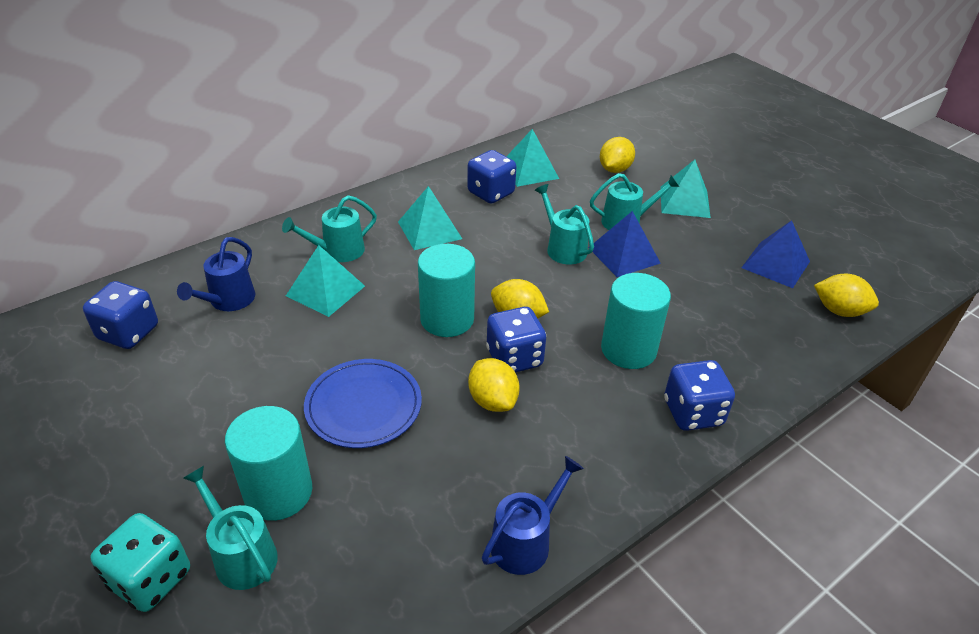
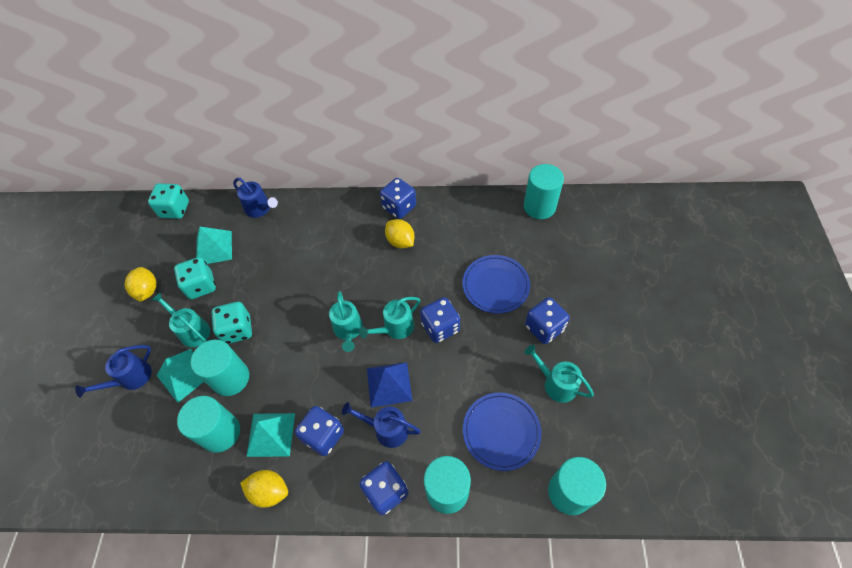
blue dice: [83,281,158,349] [467,150,516,203] [486,307,546,373] [664,360,735,431] = 4 -> [295,406,344,456] [359,461,408,515] [380,178,416,219] [420,297,460,343] [525,297,570,344] = 5
blue plate: [304,359,422,448] = 1 -> [462,255,530,314] [463,392,542,471] = 2
blue pyramid: [588,211,661,277] [741,220,810,288] = 2 -> [367,362,412,407] = 1
blue watering can: [177,237,255,311] [482,456,584,575] = 2 -> [75,345,152,398] [233,178,278,218] [342,402,421,448] = 3
turquoise cylinder: [225,406,312,521] [418,244,475,337] [601,273,671,369] = 3 -> [177,396,240,453] [191,340,249,396] [424,456,471,514] [524,164,564,219] [548,457,606,515] = 5
turquoise dice: [90,513,190,612] = 1 -> [148,183,189,219] [174,257,216,299] [211,302,252,344] = 3
turquoise pyramid: [286,245,365,317] [398,186,462,250] [506,129,559,187] [660,160,711,218] = 4 -> [157,349,204,403] [196,227,232,264] [246,413,295,457] = 3
yellow lemon: [468,358,520,412] [491,279,549,318] [600,137,635,173] [814,274,879,317] = 4 -> [125,267,157,302] [240,470,288,508] [385,219,415,248] = 3

